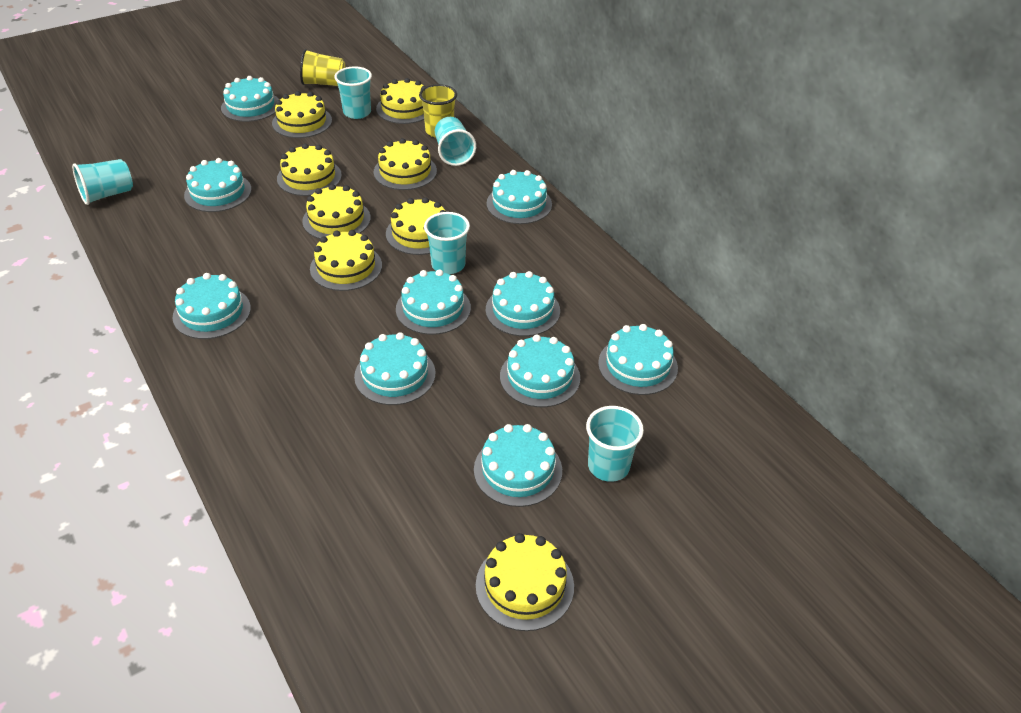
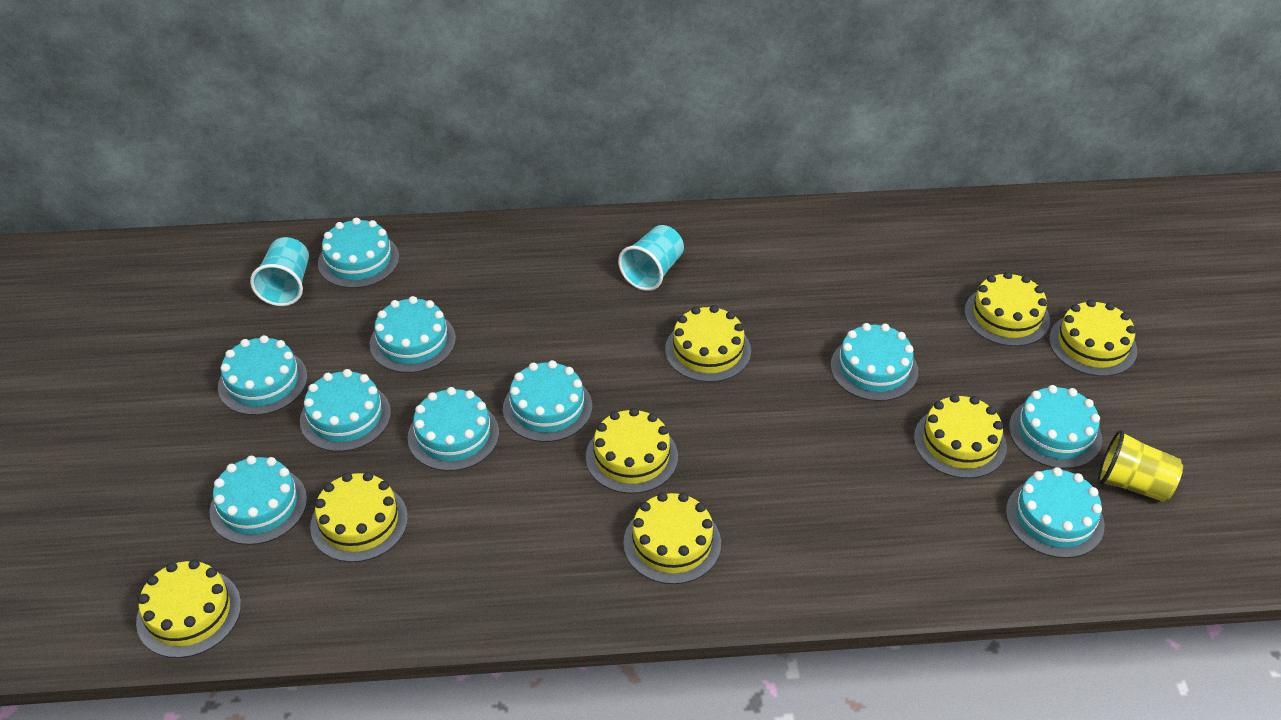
turquoise cup: [72,159,133,205] [334,66,372,119] [424,212,470,274] [435,117,476,166] [586,406,644,482] = 5 -> [250,237,309,306] [618,225,684,291] = 2
yellow cup: [300,49,345,86] [419,84,457,138] = 2 -> [1098,430,1183,502] = 1

